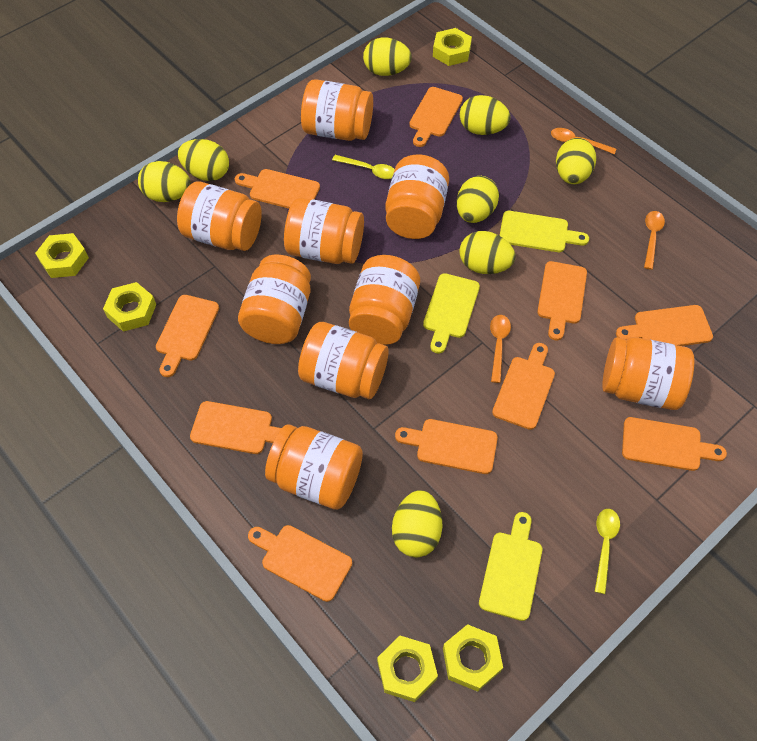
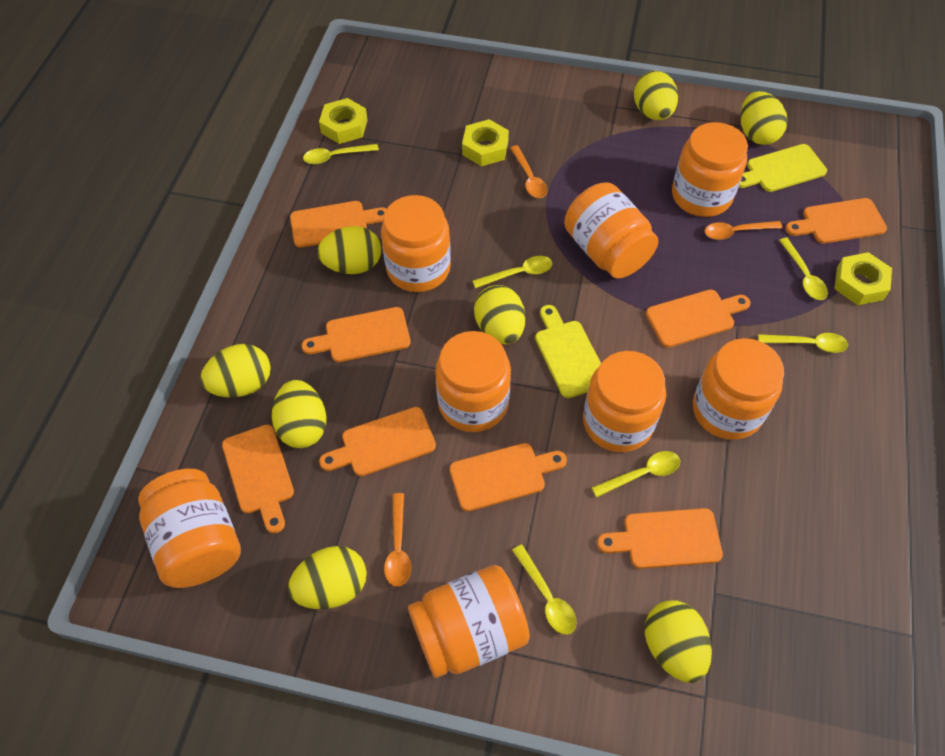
orange cutting board: [156,295,219,377] [190,401,282,454] [235,169,320,209] [248,525,352,602] [395,419,498,474] [409,87,463,147] [492,343,555,430] [537,261,587,340] [616,305,713,346] [622,417,727,471] = 10 -> [222,425,294,534] [290,201,387,248] [301,307,411,362] [319,407,436,476] [450,443,567,511] [597,508,723,569] [646,290,751,347] [785,198,887,243] = 8
orange jar: [177,181,262,251] [238,255,311,344] [265,424,363,510] [284,198,364,264] [298,322,389,399] [301,79,373,141] [349,255,420,345] [386,155,449,239] [602,337,694,410] = 9 -> [138,469,241,588] [381,195,451,292] [408,565,530,678] [435,331,511,432] [564,182,658,278] [583,351,666,452] [672,122,748,217] [693,338,784,440] = 8
yellow cutting board: [423,273,480,354] [479,512,542,621] [500,211,589,252] = 3 -> [535,305,601,398] [739,144,827,192] = 2
yellow nut: [35,233,89,278] [103,282,156,332] [377,636,438,702] [433,28,472,66] [443,624,503,692] = 5 -> [319,98,368,144] [462,119,509,166] [834,252,892,305] = 3
yellow spoon: [332,155,395,179] [595,509,620,594] = 2 -> [303,144,379,164] [473,256,553,288] [512,544,577,635] [591,451,680,497] [758,333,848,353] [779,237,828,300] = 6

